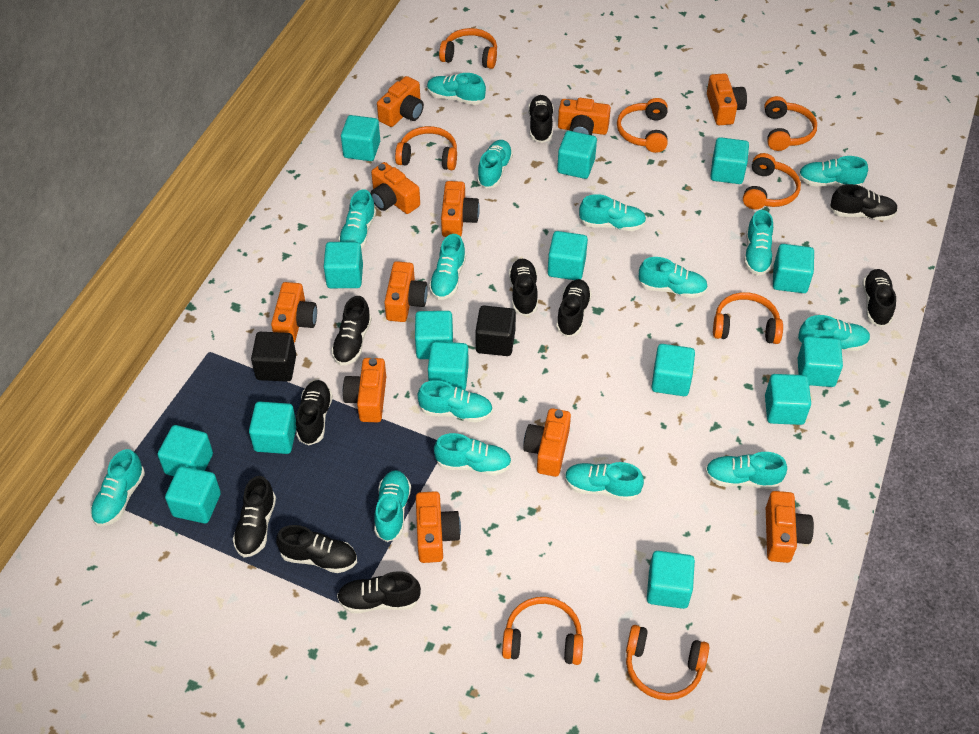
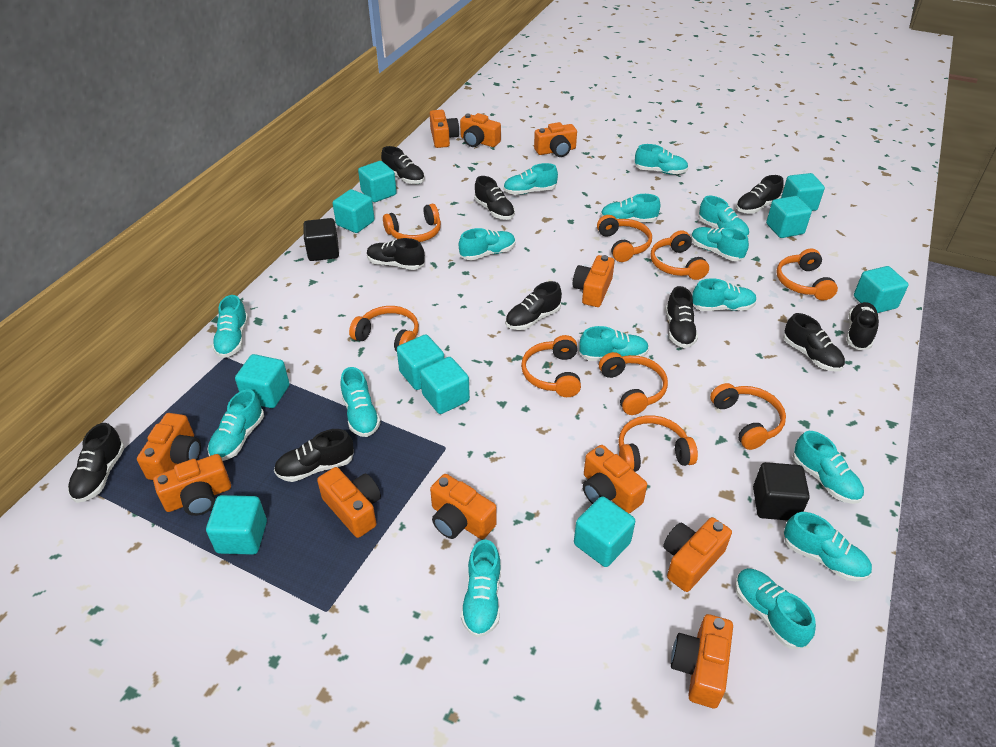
orange headphones: [395,126,457,170] [439,28,497,69] [502,597,583,665] [617,98,668,153] [626,625,709,700] [713,292,783,344] [743,153,801,209] [765,96,817,151] = 8 -> [349,306,419,352] [383,204,441,242] [521,335,581,397] [597,215,652,262] [599,352,668,415] [618,415,698,472] [650,230,709,280] [710,383,786,450] [776,249,838,301] = 9
turquoise cube: [158,425,213,476] [165,466,221,524] [249,402,296,454] [323,242,363,288] [341,115,380,161] [415,311,453,359] [428,341,469,390] [548,231,588,280] [557,131,597,179] [647,551,695,609] [652,344,695,396] [710,137,749,184] [765,374,811,425] [773,244,814,293] [798,336,843,387] = 15 -> [206,495,267,555] [235,354,289,408] [333,189,375,233] [358,161,397,202] [397,334,444,390] [420,357,470,414] [574,496,635,567] [766,196,812,238] [781,173,825,211] [854,266,909,313] = 10

